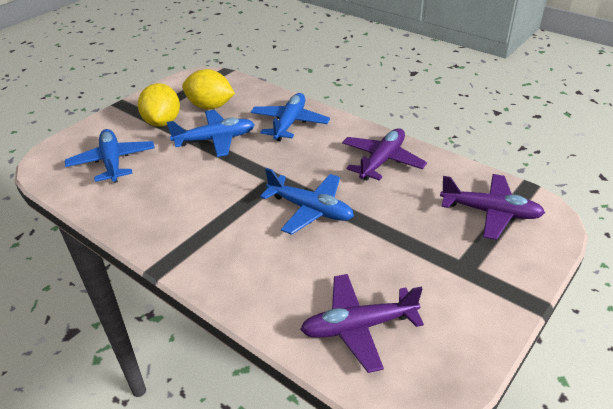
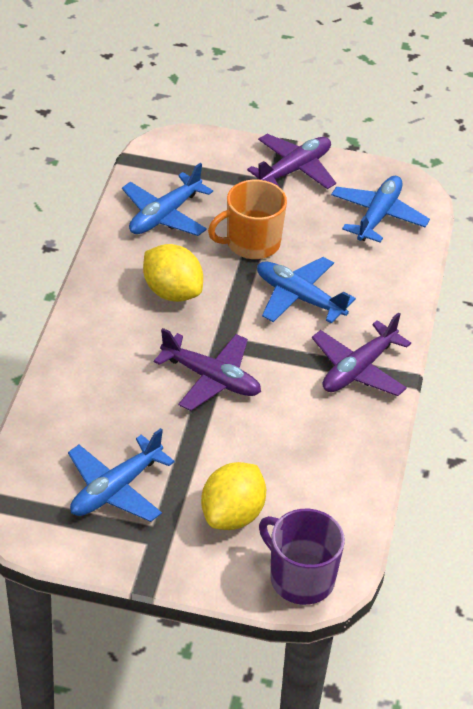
orange mug: none = 0 -> [208,180,287,259] = 1
purple mug: none = 0 -> [259,509,345,605] = 1

